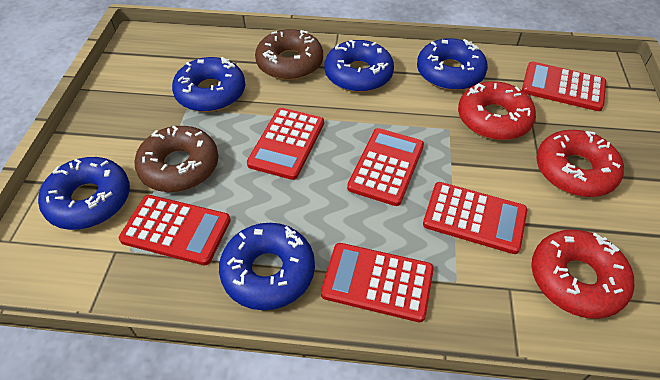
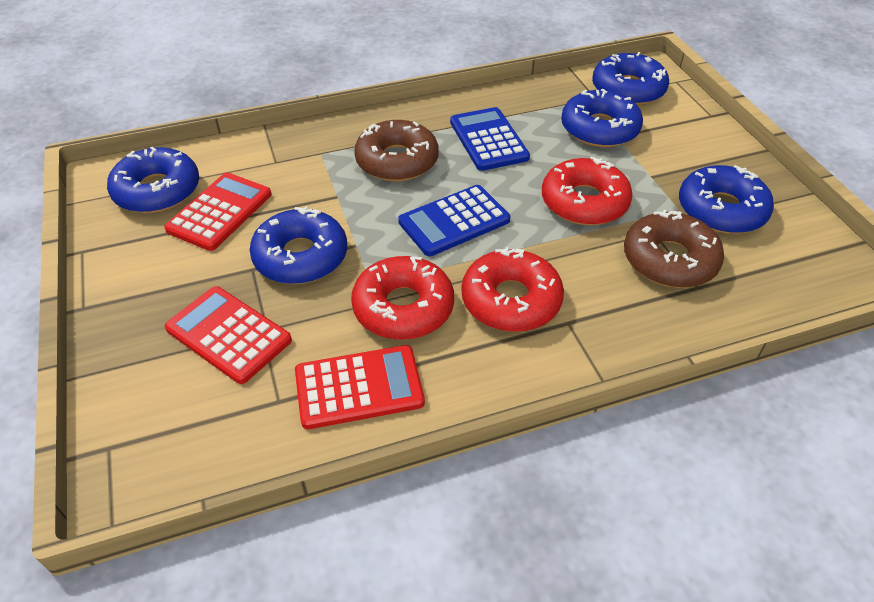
blue calculator: none = 0 -> [398,185,510,256] [450,107,530,171] = 2
red calculator: [119,195,231,265] [247,108,324,180] [321,243,434,322] [347,128,424,206] [423,182,527,254] [522,62,606,111] = 6 -> [164,173,271,251] [165,286,292,384] [295,345,425,429] = 3

